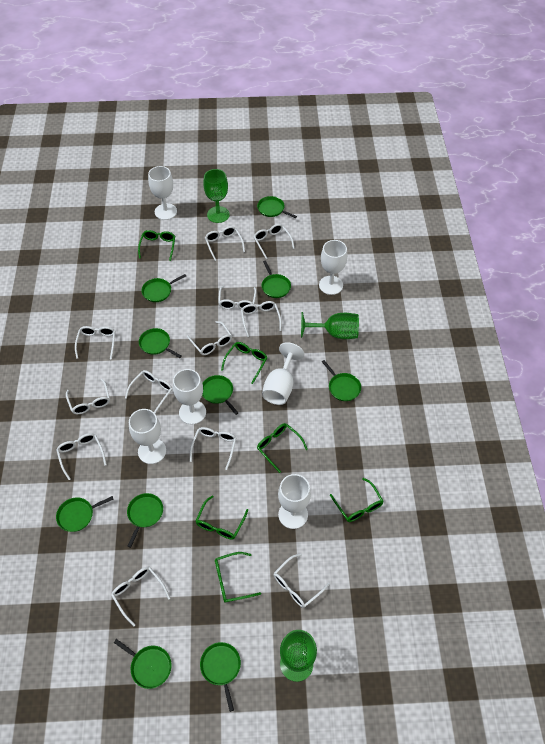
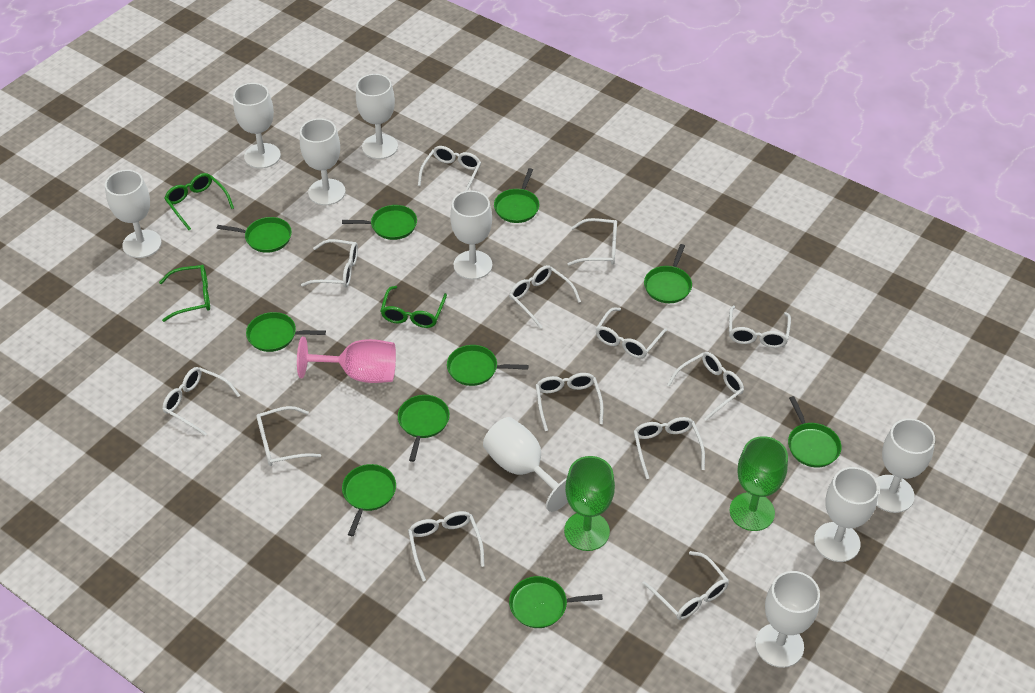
green glasses: [138,230,175,261] [196,495,248,540] [215,552,261,603] [221,342,268,384] [257,423,308,473] [330,478,383,522] = 6 -> [159,265,210,322] [164,173,234,230] [381,286,447,328] = 3
green goblet: [203,169,230,223] [280,630,317,682] [301,312,359,339] = 3 -> [564,456,615,551] [730,436,788,531] = 2
pink goblet: none = 0 -> [297,337,396,383] = 1
white glasses: [56,433,107,480] [66,379,110,414] [75,326,115,359] [111,567,170,626] [125,370,173,413] [187,321,232,355] [190,427,236,470] [205,226,245,261] [218,286,256,309] [241,301,282,337] [254,224,295,259] [274,553,330,608] = 12 -> [162,367,240,436] [256,406,321,466] [301,239,358,287] [408,511,484,581] [418,146,481,191] [509,265,581,329] [536,373,604,431] [568,218,617,265] [596,308,667,358] [634,417,705,479] [642,551,729,620] [667,352,744,421] [729,306,791,348] = 13
white goblet: [129,409,166,464] [148,166,177,220] [173,369,206,425] [262,342,304,405] [278,474,311,529] [319,240,347,295] = 6 -> [105,170,161,258] [233,83,281,169] [300,119,346,205] [356,74,398,159] [450,191,492,280] [483,417,568,512] [755,571,820,668] [814,467,879,562] [875,418,935,513] = 9

